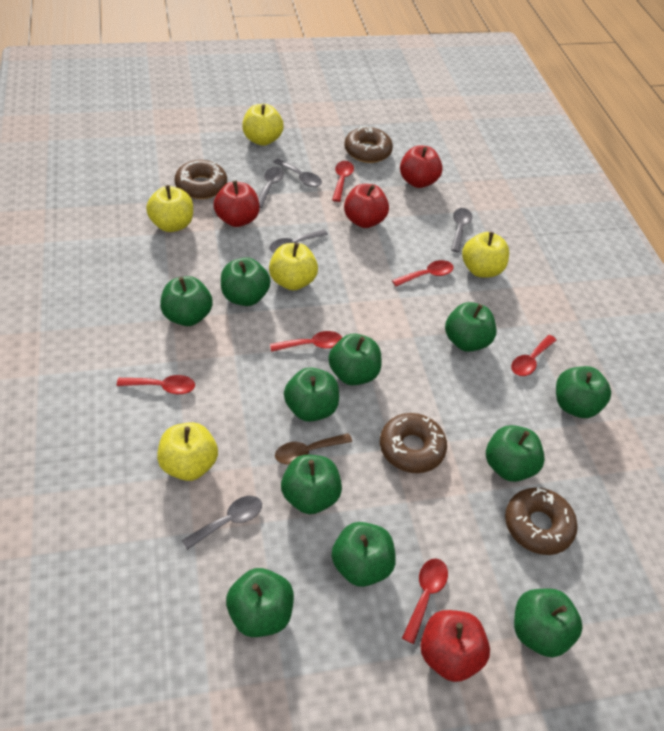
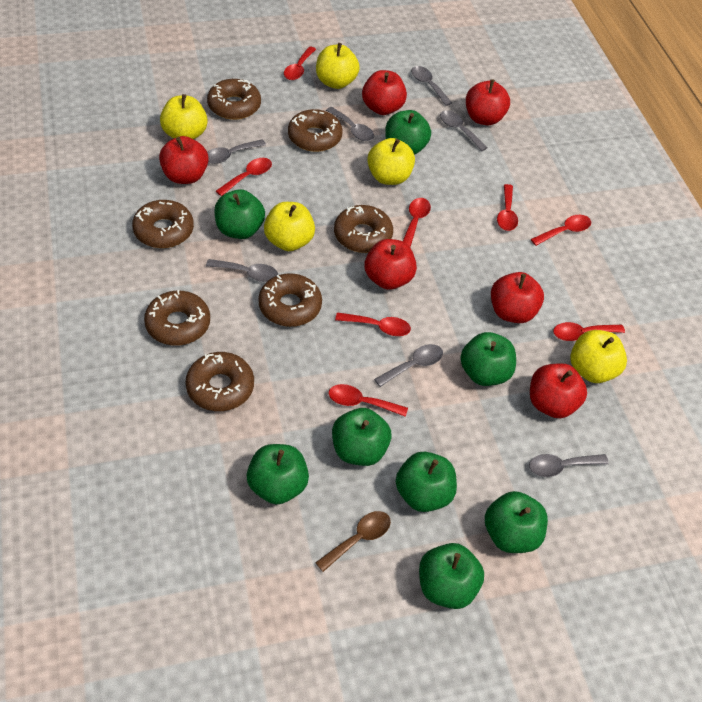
brown donut: [175,160,227,199] [344,126,393,163] [380,413,447,473] [505,487,578,555] = 4 -> [132,200,194,248] [144,290,210,345] [185,352,254,411] [207,79,261,120] [258,273,322,327] [288,109,342,152] [334,205,393,253] = 7
green apple: [160,276,213,326] [221,257,271,306] [226,568,294,637] [281,455,342,514] [284,367,339,422] [328,334,382,385] [332,522,396,587] [445,302,496,352] [486,425,545,482] [514,589,583,657] [556,366,611,418] = 11 -> [214,189,265,239] [246,444,309,505] [332,408,391,466] [385,110,431,155] [396,452,457,512] [419,543,484,609] [460,332,516,386] [485,491,548,553] = 8
grey spoon: [181,496,262,550] [258,167,284,208] [269,229,328,253] [273,159,322,187] [451,208,472,252] = 5 -> [206,259,278,282] [207,139,266,164] [326,107,374,141] [374,344,443,387] [411,66,452,106] [440,110,488,151] [529,454,609,477] = 7
red apple: [214,180,260,227] [344,184,389,228] [400,146,443,188] [420,610,490,682] = 4 -> [159,136,209,184] [362,70,407,115] [365,239,417,290] [466,79,510,125] [491,272,544,323] [530,363,587,418] = 6
red spoon: [117,375,195,394] [270,331,342,352] [332,161,354,202] [392,260,454,286] [402,558,448,644] [511,335,556,376] = 6 -> [216,158,272,196] [284,47,316,80] [329,384,408,417] [335,312,411,336] [403,198,431,247] [497,184,518,231] [531,215,591,246] [553,322,625,341] = 8

